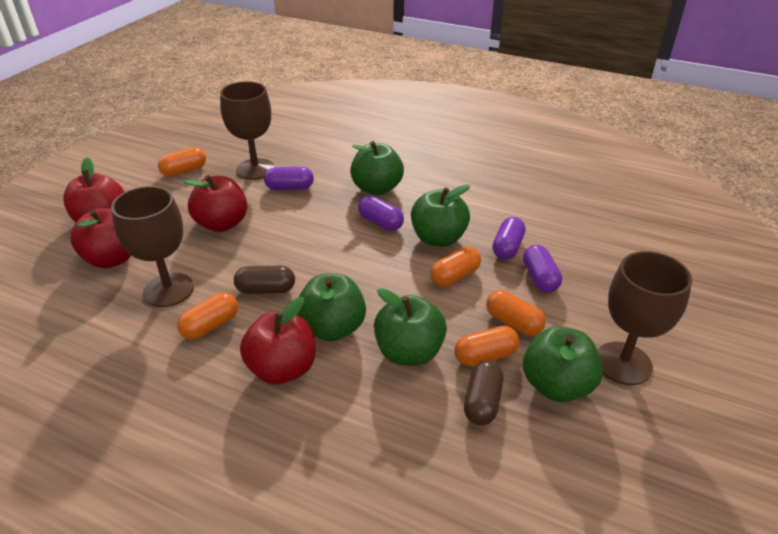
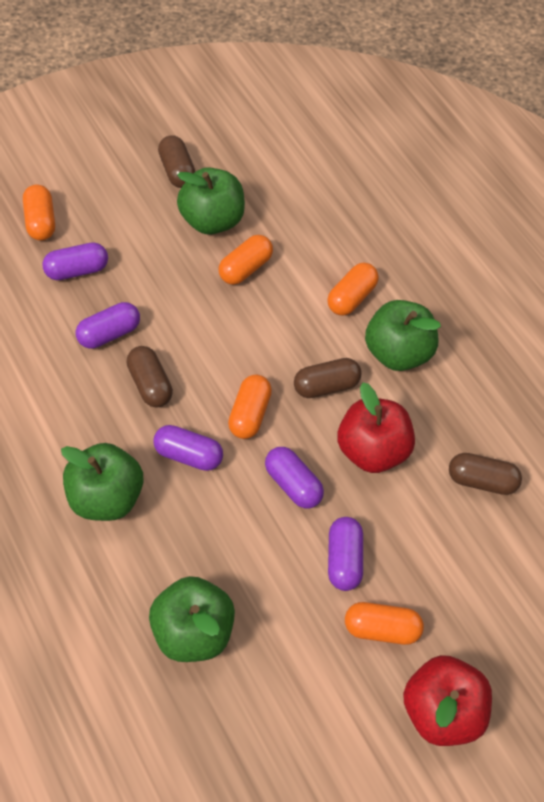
brown capsule: [234,266,295,294] [464,361,504,425] = 2 -> [126,346,173,407] [158,135,196,188] [294,358,362,398] [449,453,522,495] = 4
brown goblet: [111,186,194,307] [220,81,275,180] [598,251,692,385] = 3 -> none = 0
green apple: [297,273,366,341] [350,141,404,195] [374,288,447,366] [411,184,470,247] [523,326,603,402] = 5 -> [61,443,144,521] [149,576,235,662] [177,167,245,235] [365,300,441,371] = 4
purple capsule: [264,167,314,190] [358,195,404,231] [492,217,526,260] [523,245,562,292] = 4 -> [42,242,108,280] [76,302,140,349] [153,425,223,471] [265,447,324,508] [328,517,363,591] = 5
red apple: [63,158,124,222] [71,208,131,268] [183,175,247,232] [240,297,316,384] = 4 -> [337,383,415,473] [403,655,492,746] = 2

